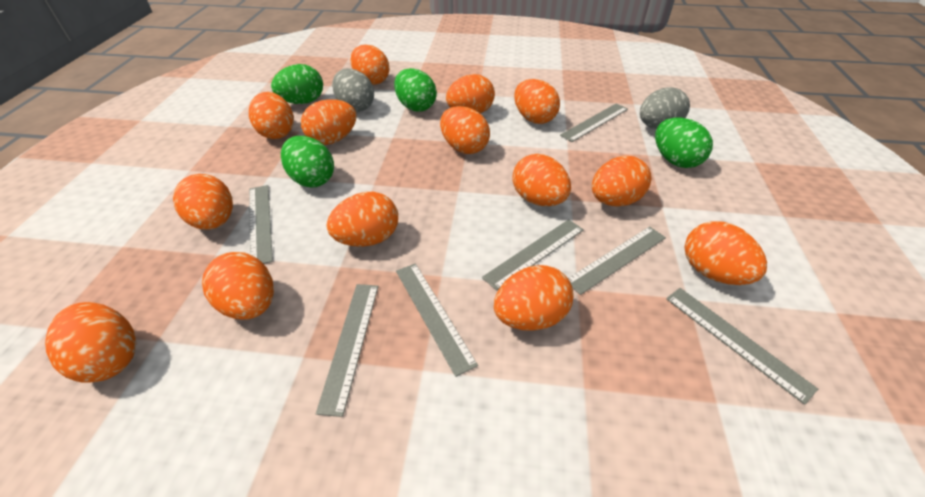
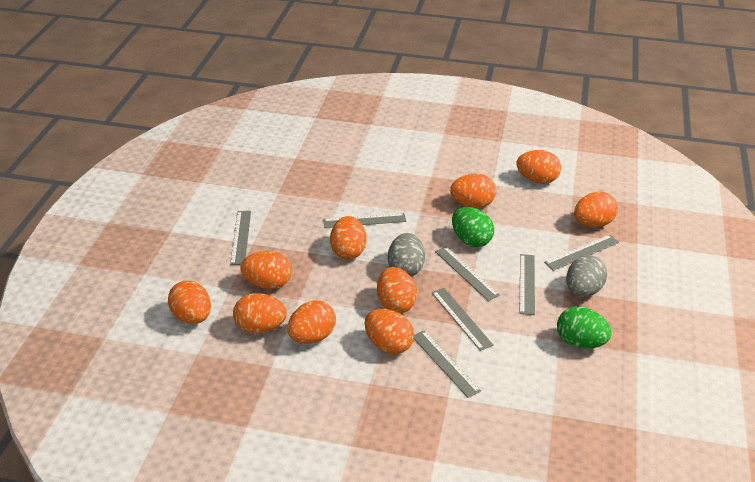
green egg: [271,64,323,104] [281,136,334,188] [394,68,437,112] [655,118,713,168] = 4 -> [452,207,494,247] [557,307,612,349] = 2
orange egg: [45,302,136,383] [173,174,233,230] [202,252,274,320] [249,92,294,139] [301,99,356,145] [326,192,398,247] [350,45,389,85] [440,106,490,154] [446,74,495,113] [494,265,574,331] [513,154,571,206] [514,79,560,124] [592,156,651,207] [684,221,767,285] = 14 -> [168,281,211,324] [233,293,287,334] [240,251,292,289] [287,300,336,344] [330,216,366,259] [365,309,414,354] [377,267,417,313] [450,173,496,208] [517,150,561,184] [574,192,618,227] = 10

